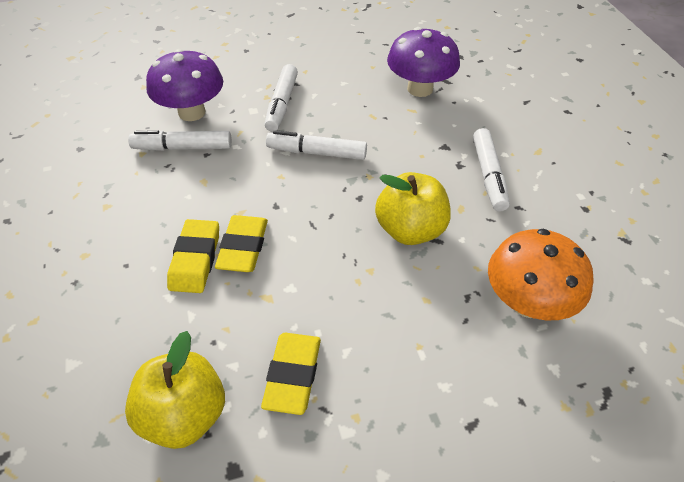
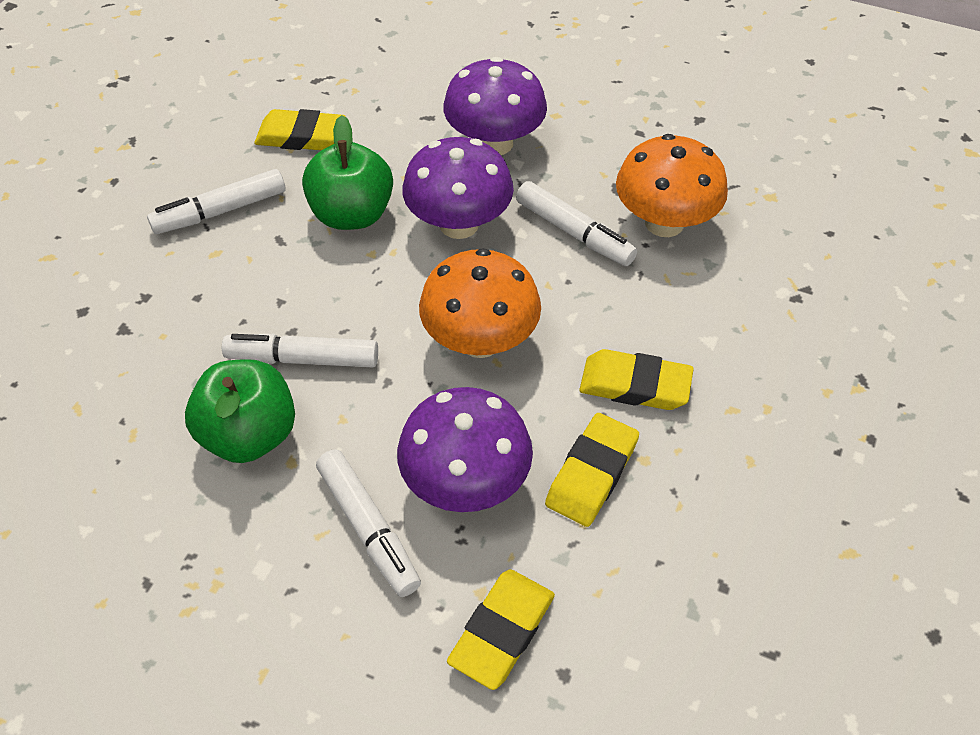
green apple: none = 0 -> [185,359,295,463] [302,115,393,230] = 2
orange mushroom: [488,229,594,320] = 1 -> [419,248,541,358] [616,134,728,237] = 2
purple mushroom: [146,49,223,121] [387,27,460,97] = 2 -> [397,387,533,512] [402,137,514,239] [443,57,547,155] = 3
yellow apple: [125,331,225,449] [375,172,451,245] = 2 -> none = 0
yellow eraser: [167,219,219,293] [215,215,268,272] [261,333,321,415] = 3 -> [254,109,346,150] [447,569,555,690] [545,413,639,527] [579,349,694,410] = 4

